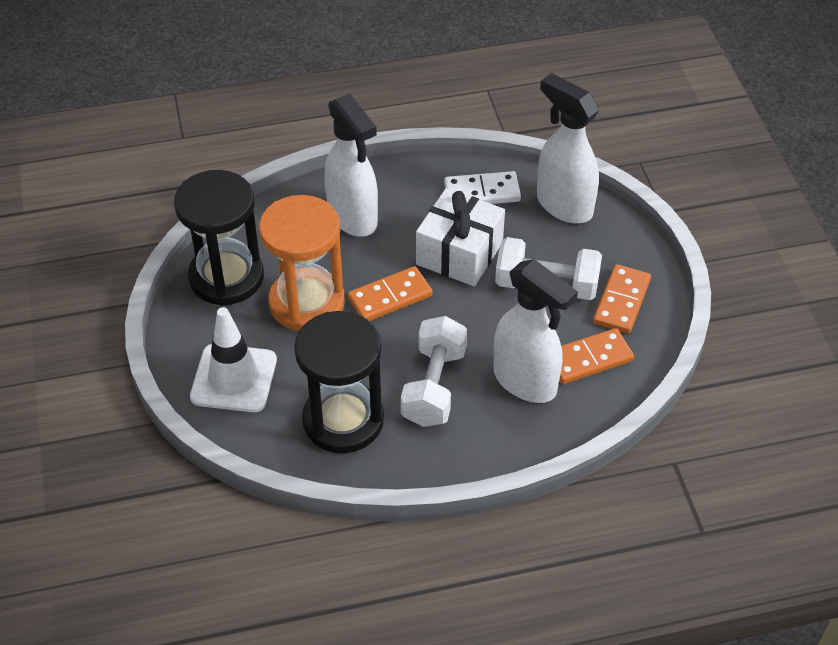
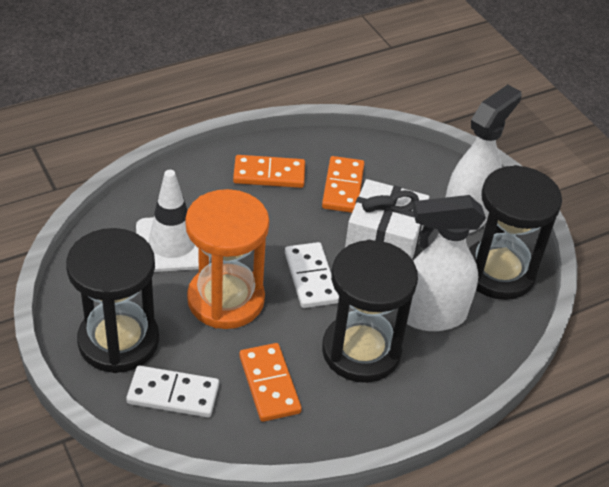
black hourglass: [174,170,264,306] [294,311,384,453] = 2 -> [66,228,159,373] [322,240,418,383] [469,165,562,300] = 3
white domino: [444,171,521,204] = 1 -> [126,366,219,418] [285,242,339,308] = 2
white dumbbell: [401,316,467,427] [495,237,602,300] = 2 -> none = 0
white spray bottle: [324,93,378,237] [494,259,578,403] [537,73,599,223] = 3 -> [407,195,486,331] [445,85,522,233] = 2

